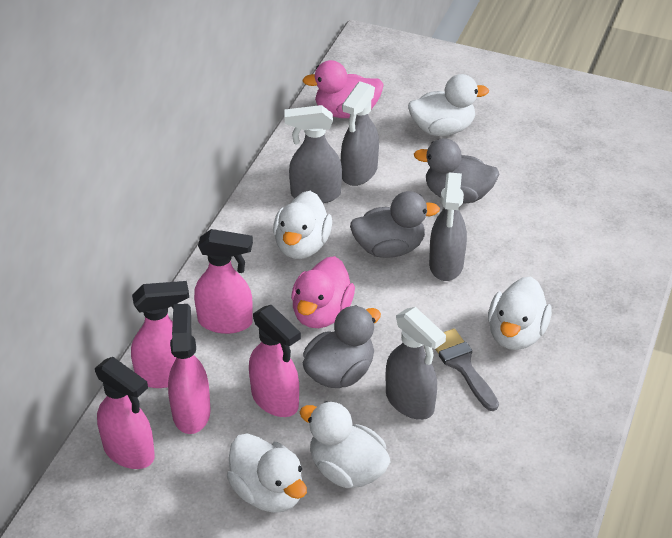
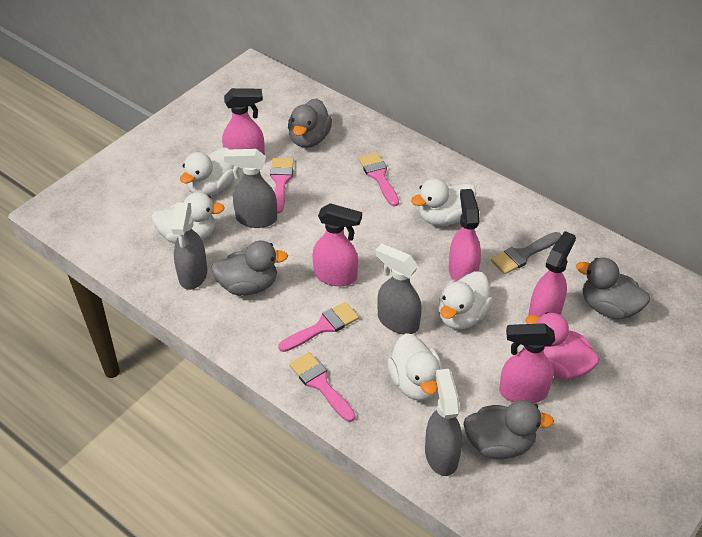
grey duck: [303,305,381,388] [350,191,440,258] [414,138,500,203] = 3 -> [211,241,288,296] [288,98,332,148] [463,400,554,459] [576,257,650,319] = 4
pink brush: none = 0 -> [270,158,294,213] [278,302,359,352] [289,352,355,422] [358,153,399,207] = 4
pink duck: [291,256,355,328] [302,60,384,118] = 2 -> [525,312,599,380] = 1

